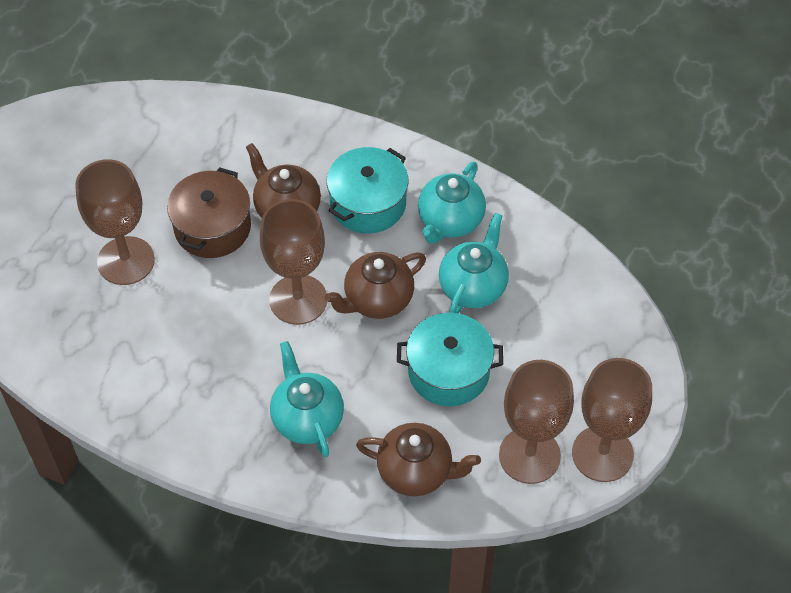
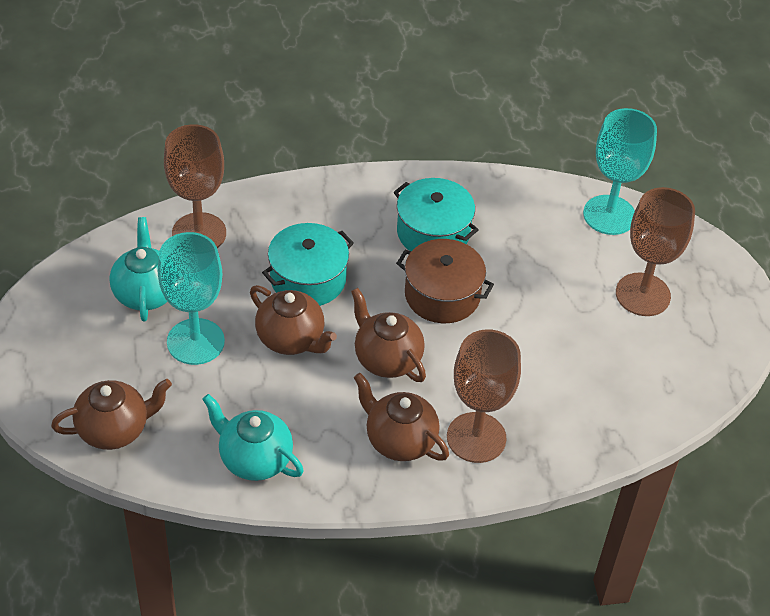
brown goblet: [75,159,155,285] [260,199,327,325] [499,360,574,484] [572,358,652,482] = 4 -> [164,124,226,248] [447,329,521,463] [616,187,695,316] = 3
brown teapot: [246,143,322,224] [325,252,426,319] [356,423,481,496] = 3 -> [51,379,172,450] [250,285,337,355] [351,288,426,382] [354,373,449,461] = 4
turquoise goblet: none = 0 -> [158,232,225,365] [583,108,657,235] = 2
turquoise teapot: [270,341,344,457] [418,161,486,244] [439,213,509,313] = 3 -> [110,217,168,322] [202,394,304,481] = 2

